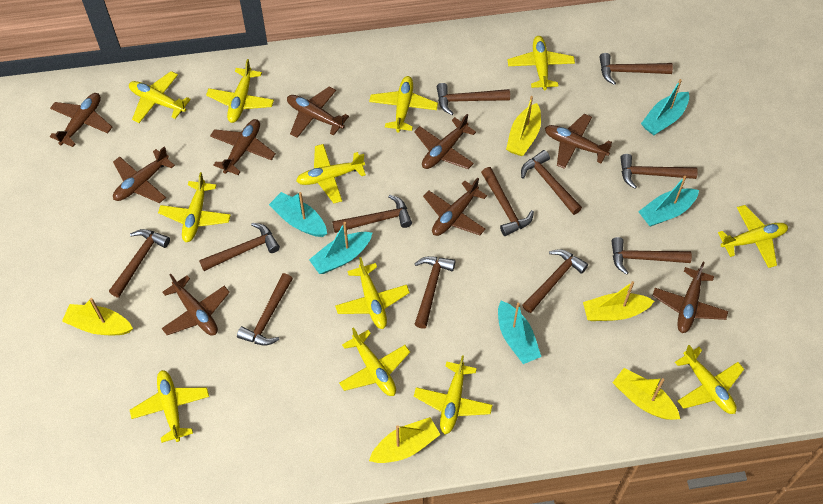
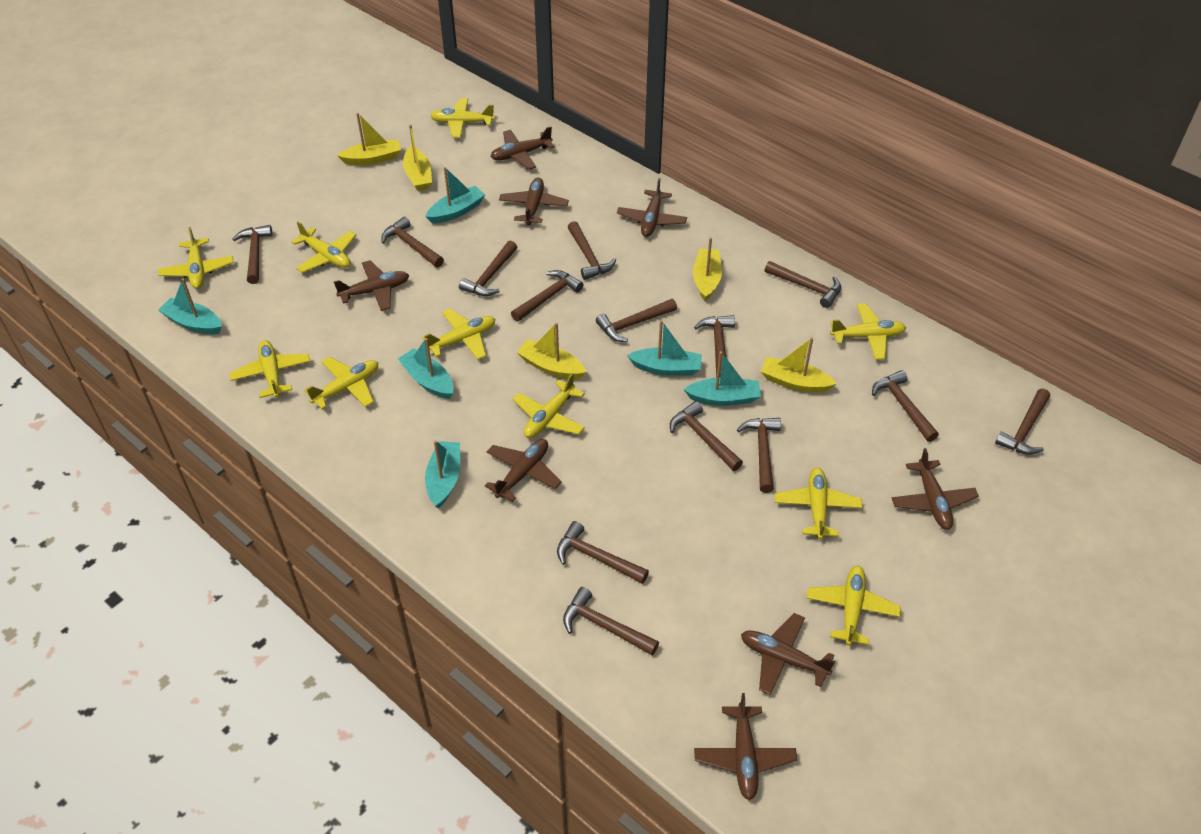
brown hammer: [109,229,170,298] [199,223,280,271] [237,273,293,345] [332,195,412,233] [414,256,455,329] [437,83,510,115] [481,167,534,236] [521,150,582,215] [522,249,588,313] [599,53,673,85] [611,237,692,275] [620,154,698,189] = 12 -> [233,225,273,284] [381,217,444,268] [459,241,517,296] [511,270,584,322] [557,521,649,584] [563,587,659,655] [568,221,616,280] [596,299,677,342] [670,401,743,471] [694,315,735,378] [737,418,781,493] [765,261,841,308] [872,370,939,442] [995,389,1050,455] = 14
brown plane: [50,93,112,147] [113,147,175,203] [162,274,230,335] [210,119,276,175] [287,86,349,138] [414,114,476,169] [423,178,487,236] [545,114,612,169] [652,262,728,333] = 9 -> [334,260,409,311] [485,439,562,502] [490,127,555,170] [499,178,569,225] [617,178,687,237] [694,693,797,800] [741,613,835,695] [892,448,979,530] = 8
turquoise boat: [269,192,327,237] [309,222,372,274] [498,301,541,364] [638,176,699,227] [641,79,689,135] = 5 -> [158,278,222,334] [398,338,453,399] [425,167,485,224] [425,440,460,508] [627,320,702,376] [684,351,761,406] = 6
yellow plane: [129,71,191,123] [130,370,209,443] [158,172,231,242] [206,59,274,123] [296,144,366,203] [335,257,410,329] [339,327,410,396] [369,76,438,132] [414,355,493,434] [508,36,575,90] [675,345,744,414] [718,205,788,268] = 12 -> [158,227,234,289] [229,340,310,398] [291,222,356,273] [304,357,378,409] [422,309,495,360] [430,98,495,138] [512,373,585,438] [774,467,863,540] [806,566,901,646] [830,303,906,360] = 10

